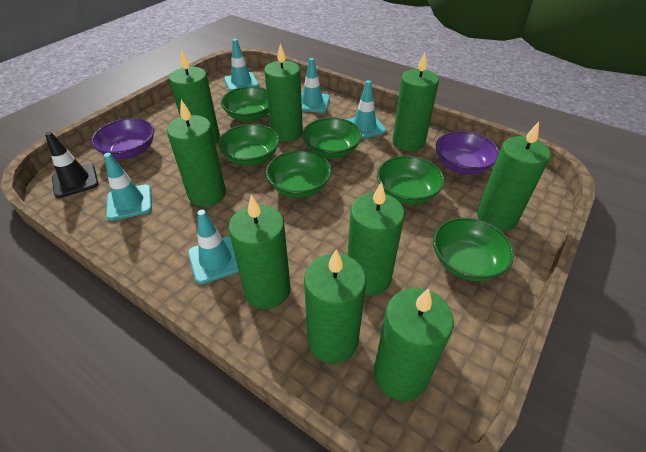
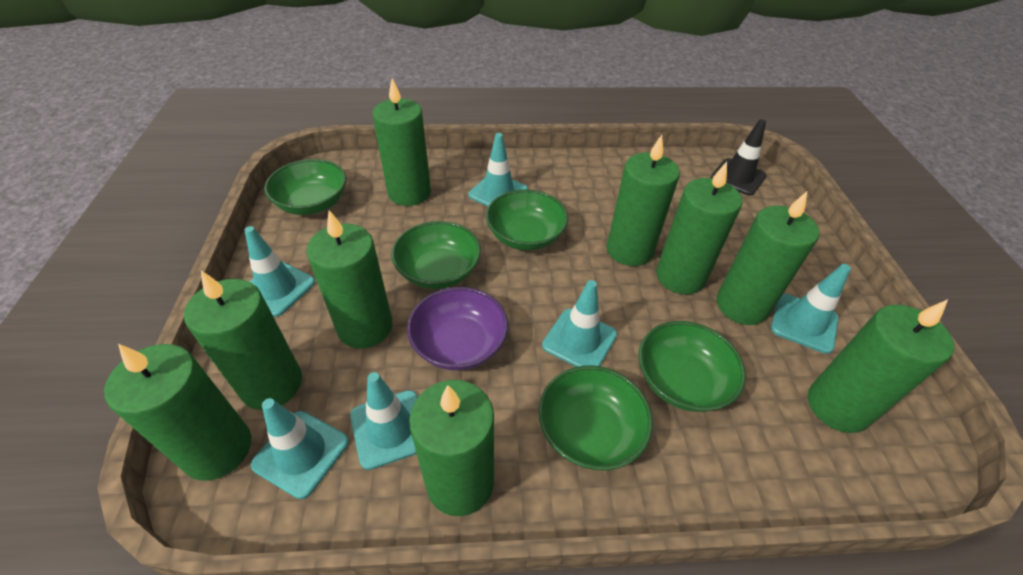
green bowl: [218,124,280,166] [221,86,269,122] [266,150,332,198] [302,118,362,158] [377,156,445,205] [433,218,514,281] = 6 -> [264,159,346,215] [391,221,481,289] [486,189,568,250] [539,366,653,470] [639,321,746,412] = 5
purple bowl: [91,118,154,159] [436,131,499,175] = 2 -> [407,287,508,370] = 1
turquoise traffic cone: [104,153,152,221] [188,210,239,284] [224,39,259,91] [301,58,330,113] [346,80,386,139] = 5 -> [245,226,315,317] [251,398,349,499] [350,372,418,470] [469,133,528,206] [542,280,617,367] [771,264,851,354] = 6

